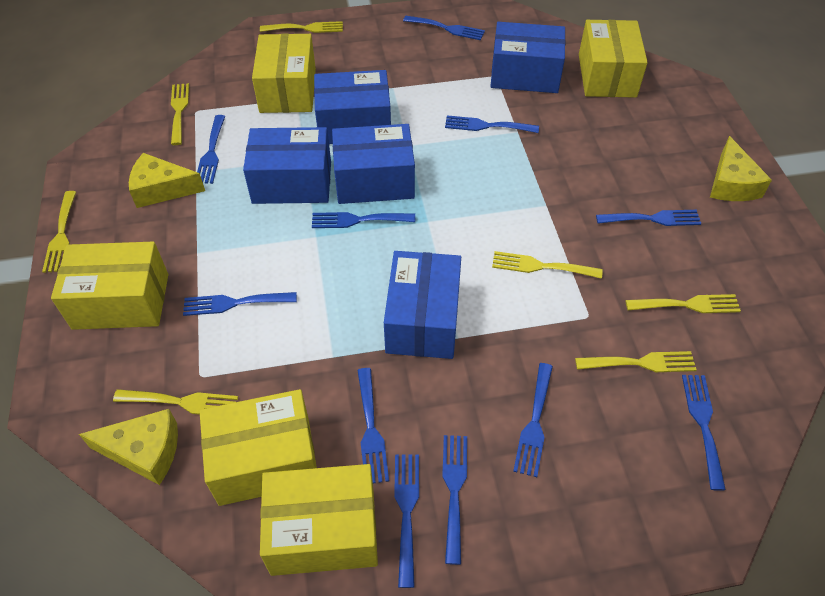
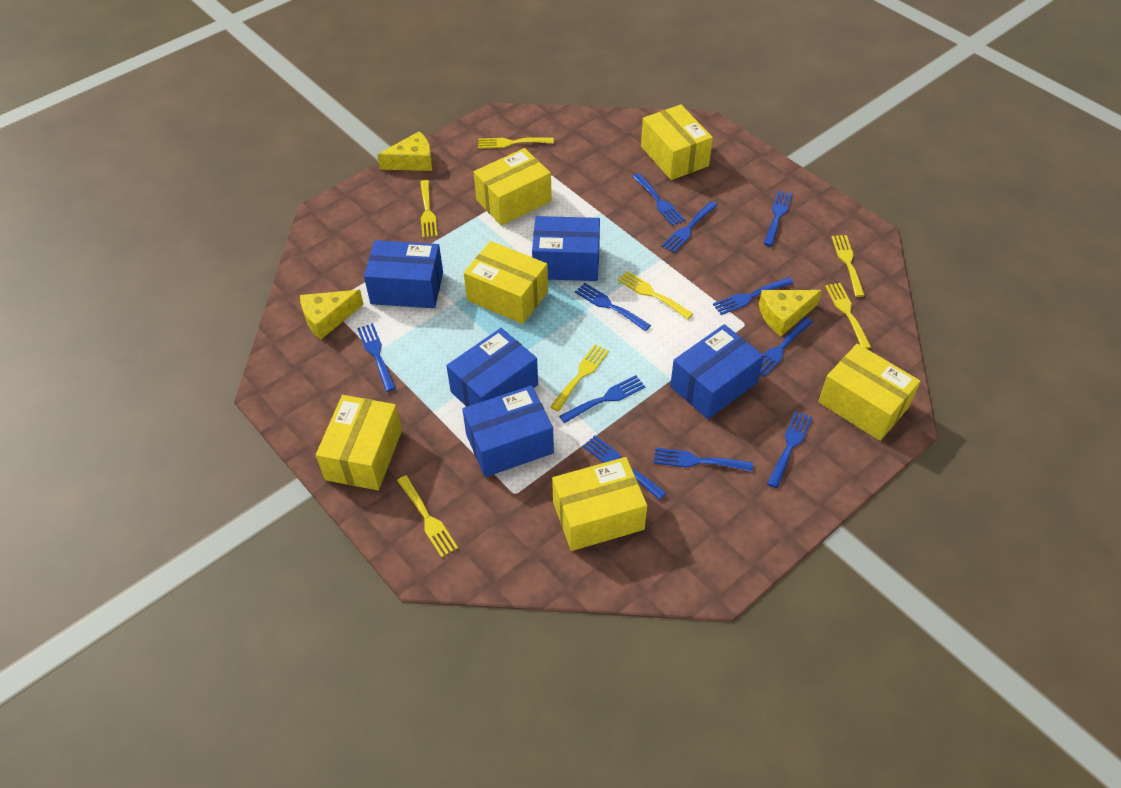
yellow box: [51,242,168,330] [199,389,317,506] [252,34,316,113] [260,464,378,576] [579,20,648,98] = 5 -> [316,395,402,490] [464,241,548,324] [474,148,552,226] [552,457,647,551] [641,104,713,180] [818,344,921,441] = 6

